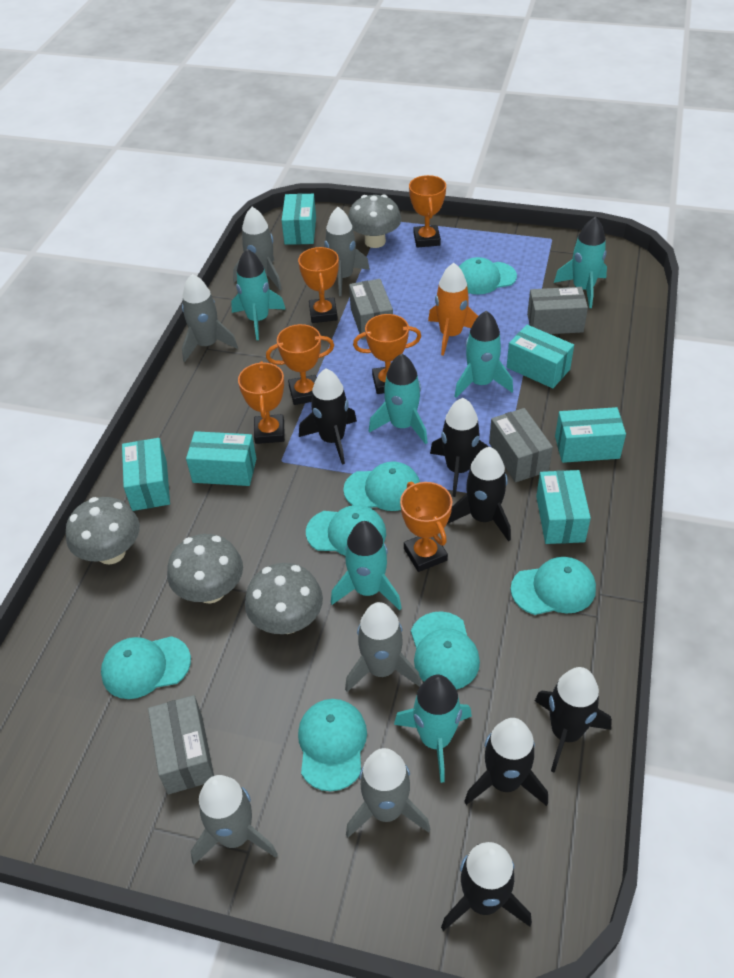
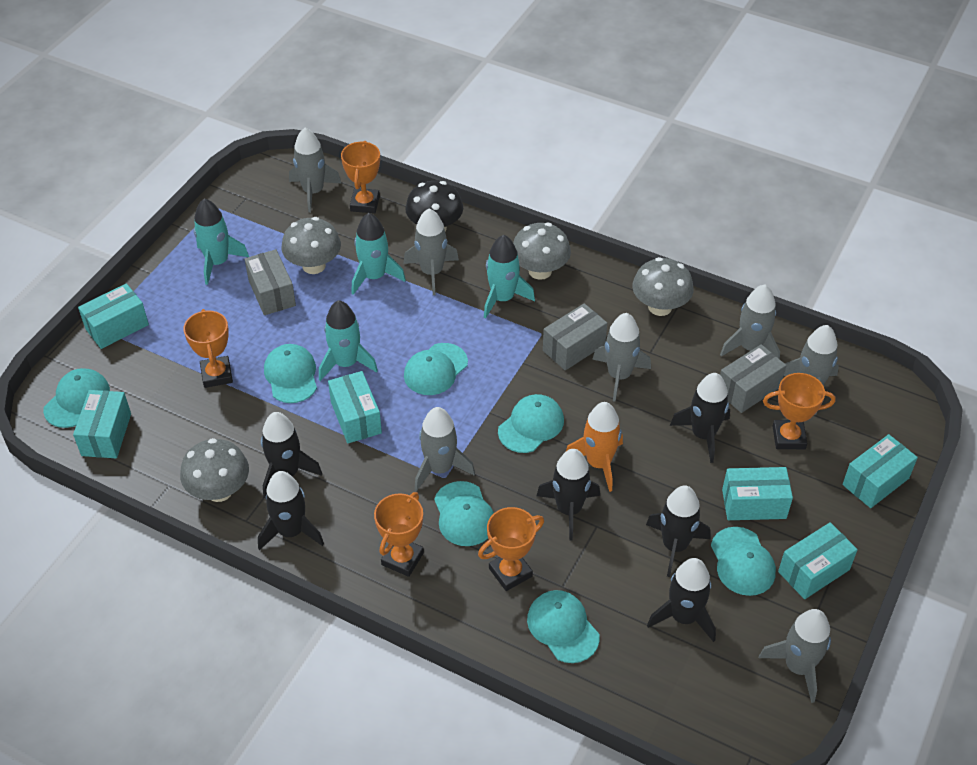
black mushroom: none = 0 -> [405,181,463,232] = 1
grey box: [148,695,214,794] [349,279,393,340] [489,408,553,482] [527,287,588,334] = 4 -> [245,249,296,315] [543,303,607,370] [720,344,786,413] = 3
grey rocket: [182,274,238,362] [191,775,278,865] [233,207,282,290] [324,207,370,296] [345,602,421,692] [346,748,430,838] = 6 -> [289,128,342,213] [403,208,459,295] [414,407,475,491] [592,313,651,402] [720,284,780,359] [759,609,831,703] [784,325,839,414] = 7
orange trophy: [238,361,285,444] [266,324,334,405] [298,247,339,323] [353,314,421,394] [400,482,452,572] [409,175,446,248] = 6 -> [183,309,233,388] [341,141,380,213] [374,492,424,577] [478,507,544,591] [763,373,835,449] = 5
turquoise rocket: [231,249,286,340] [331,521,402,610] [369,354,428,445] [394,675,472,783] [454,311,513,398] [554,217,607,308] = 6 -> [193,198,249,285] [319,300,378,381] [351,213,406,295] [484,235,535,319] = 4

